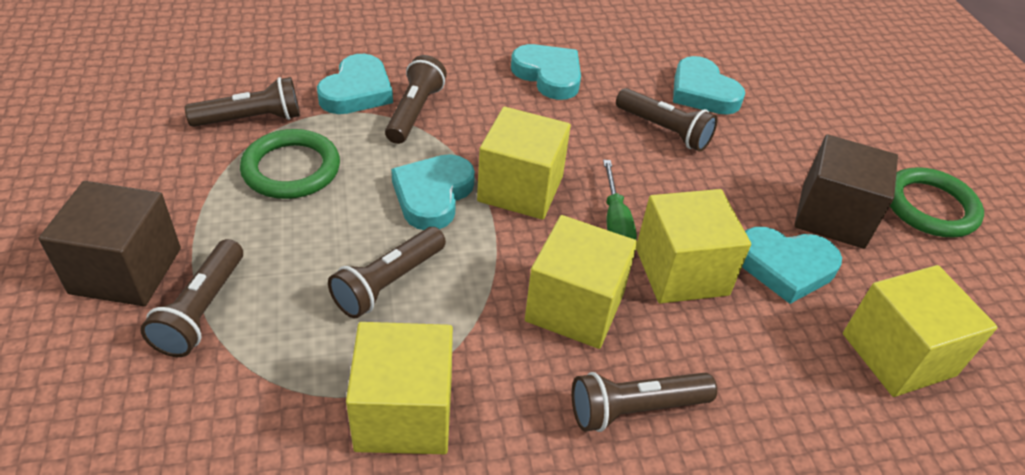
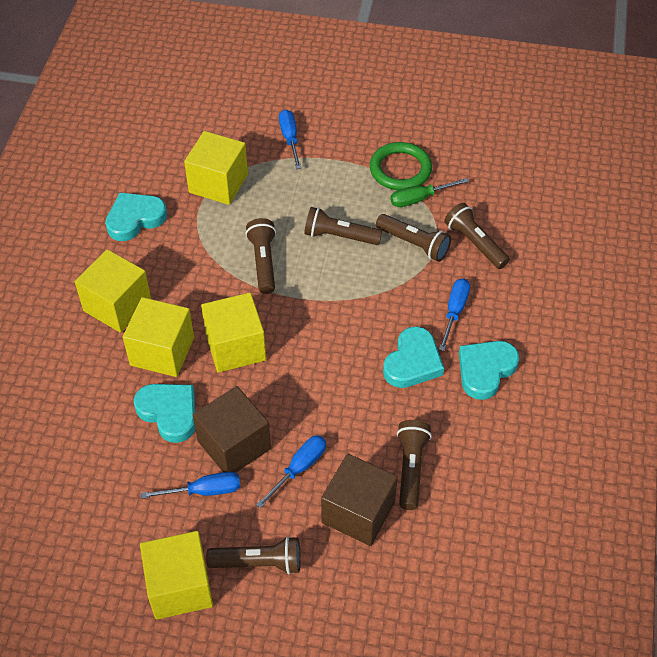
blue screwdriver: none = 0 -> [141,472,240,499] [256,435,326,509] [279,109,301,169] [439,278,470,351] = 4
green ring: [240,129,340,199] [890,167,984,238] = 2 -> [370,142,432,190] = 1
turquoise heart: [317,54,393,114] [391,154,475,230] [511,44,581,100] [673,56,745,115] [742,227,842,304] = 5 -> [105,193,167,241] [134,384,195,443] [383,327,444,388] [459,341,519,400] = 4

